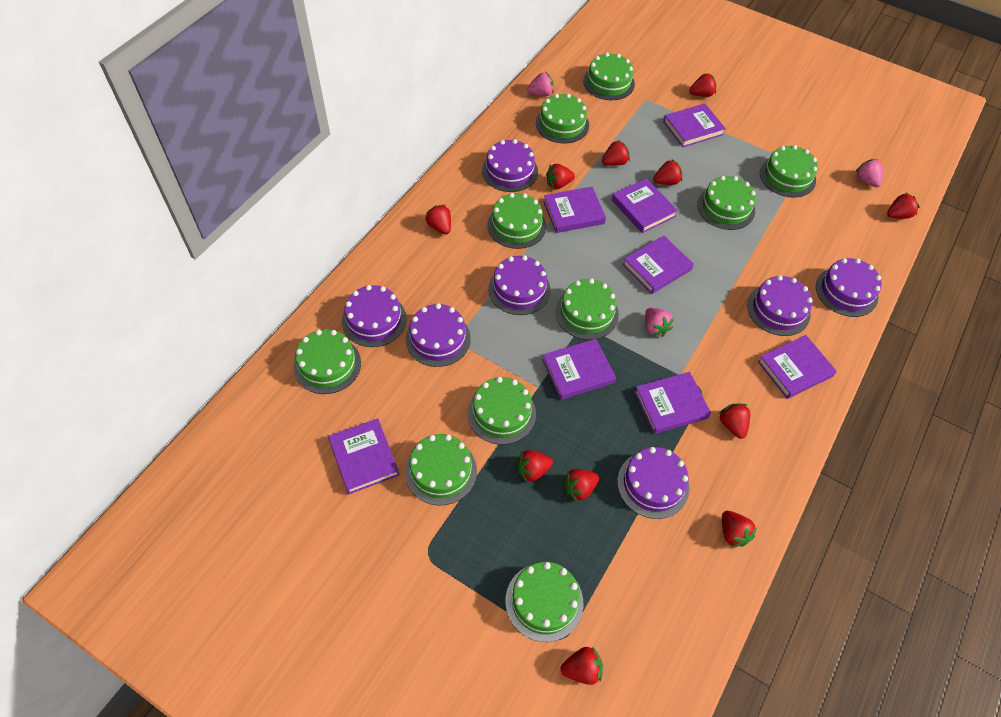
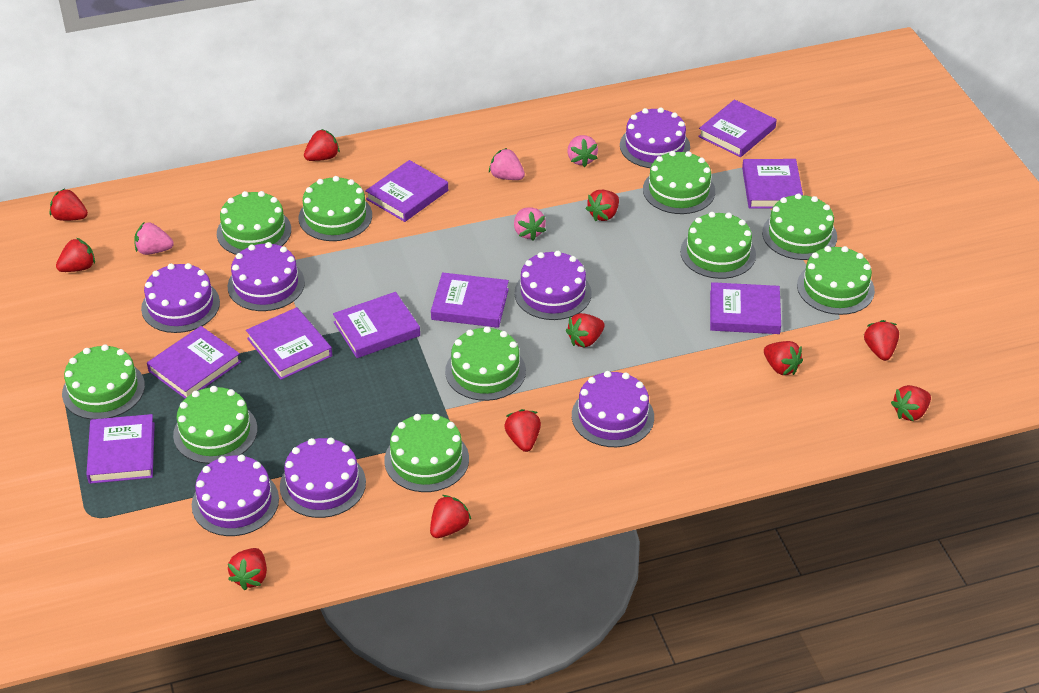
pink strawberry: [527,72,554,96] [645,308,674,337] [855,159,883,187] = 3 -> [134,222,174,255] [489,148,525,180] [514,207,546,240] [567,135,598,167] = 4
purple book: [328,418,399,494] [542,339,616,400] [543,187,606,233] [612,178,678,233] [622,236,694,294] [634,372,711,434] [663,104,726,147] [757,335,837,399] = 8 -> [86,414,155,484] [147,326,241,398] [246,307,332,380] [333,292,420,358] [365,160,448,222] [431,272,509,328] [698,99,777,157] [710,282,781,334] [742,159,803,209] = 9

